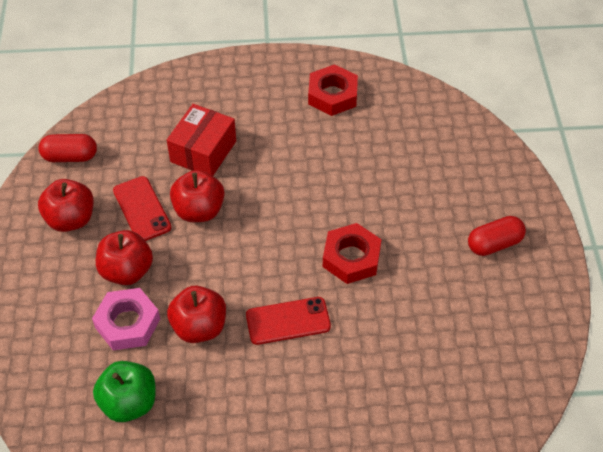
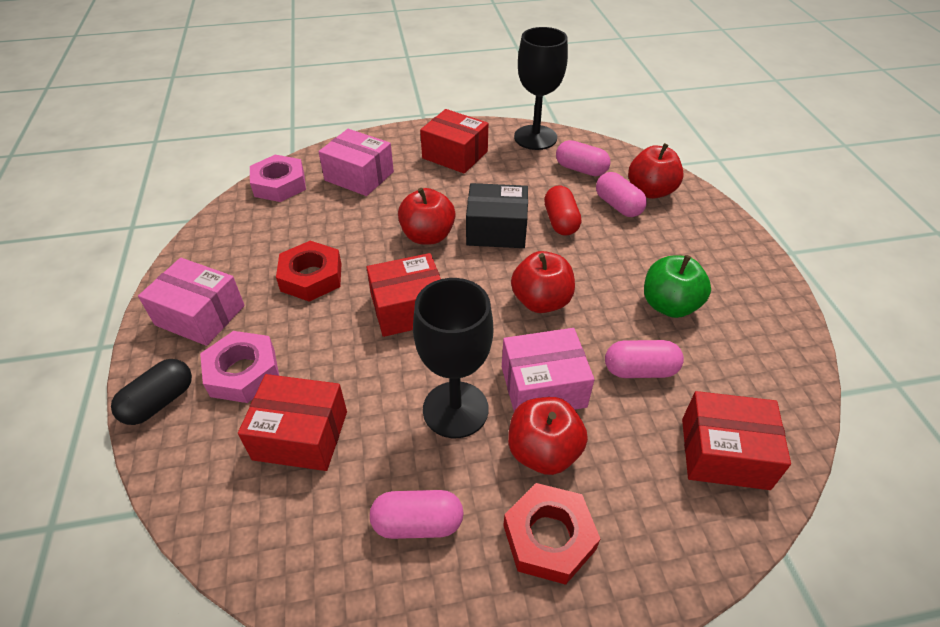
black box: none = 0 -> [466,183,528,248] = 1
black capsule: none = 0 -> [111,359,192,425] = 1
black goblet: none = 0 -> [413,278,493,438] [514,27,568,150] = 2
pink box: none = 0 -> [138,258,245,346] [318,129,394,196] [502,328,595,411] = 3
pink capsule: none = 0 -> [370,490,464,539] [556,140,611,176] [596,172,647,217] [605,340,684,378] = 4
pink nut: [92,288,160,350] = 1 -> [200,331,279,403] [250,155,306,202] = 2
red box: [167,104,236,176] = 1 -> [238,374,347,471] [366,253,441,337] [420,109,488,174] [682,391,791,490] = 4
red capsule: [39,134,97,162] [468,216,526,256] = 2 -> [544,185,581,236] = 1
red phone: [113,176,172,241] [246,297,331,345] = 2 -> none = 0

